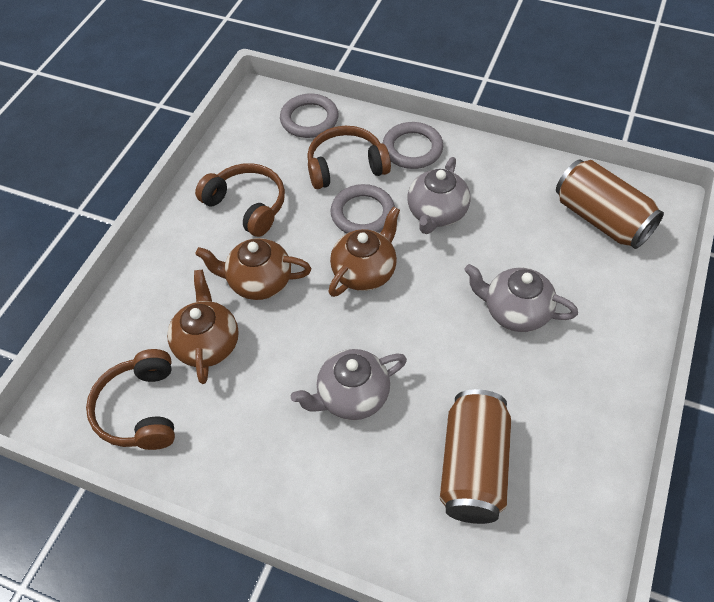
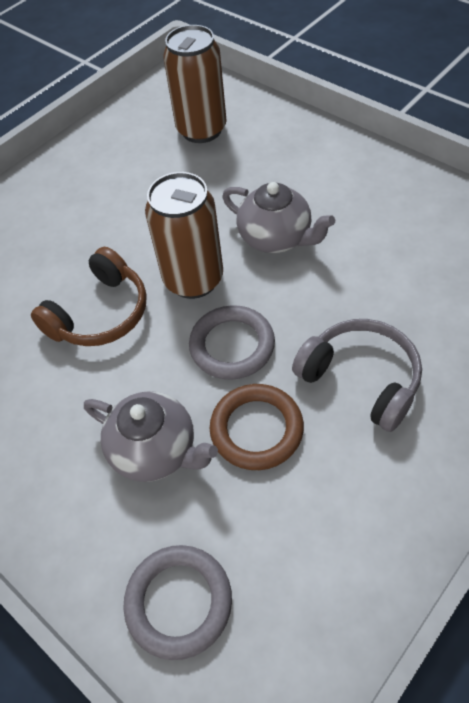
brown headphones: [86,349,175,450] [195,163,285,237] [307,126,391,189] = 3 -> [31,247,147,346] = 1
brown ring: none = 0 -> [209,384,304,470] = 1
brown teapot: [167,270,239,384] [195,238,311,300] [328,206,400,297] = 3 -> none = 0
grey headphones: none = 0 -> [292,319,422,432] = 1
grey ring: [280,94,338,138] [330,184,395,233] [382,122,443,169] = 3 -> [123,545,232,660] [189,305,275,380] = 2
grey teapot: [291,349,407,420] [407,157,470,234] [464,264,578,332] = 3 -> [84,391,218,482] [222,182,335,253] = 2

